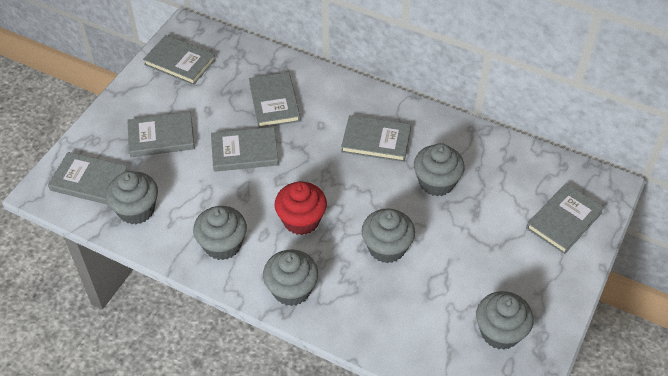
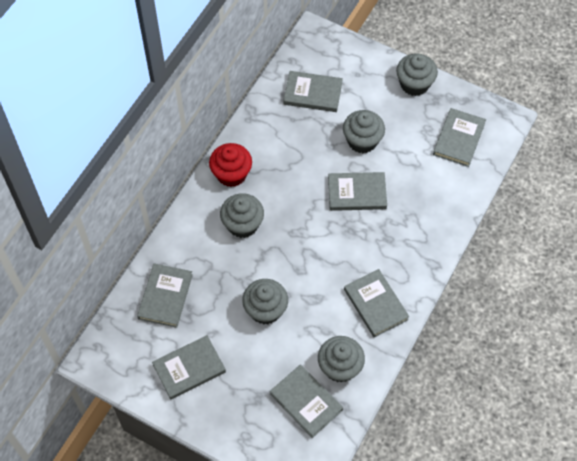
grey cupcake: [106,171,158,224] [193,206,247,260] [263,250,318,306] [362,209,415,263] [414,143,465,196] [476,291,534,350] = 6 -> [220,193,264,238] [242,279,288,324] [318,336,365,382] [343,110,385,153] [396,54,438,96] = 5

